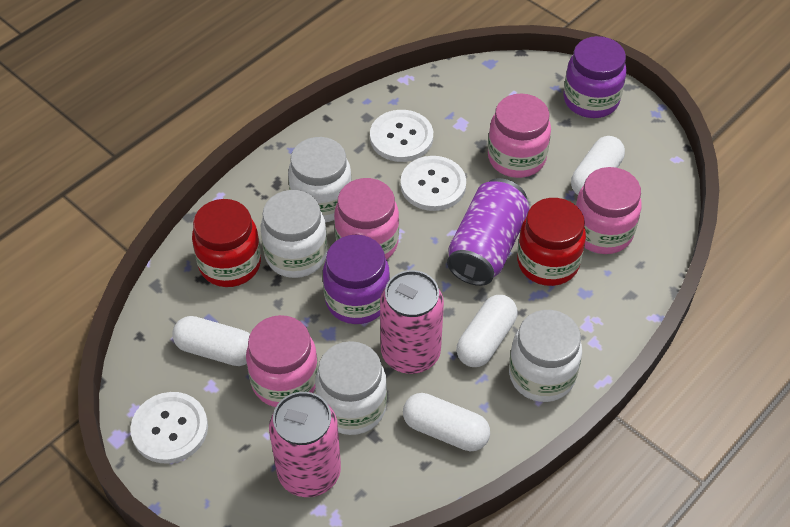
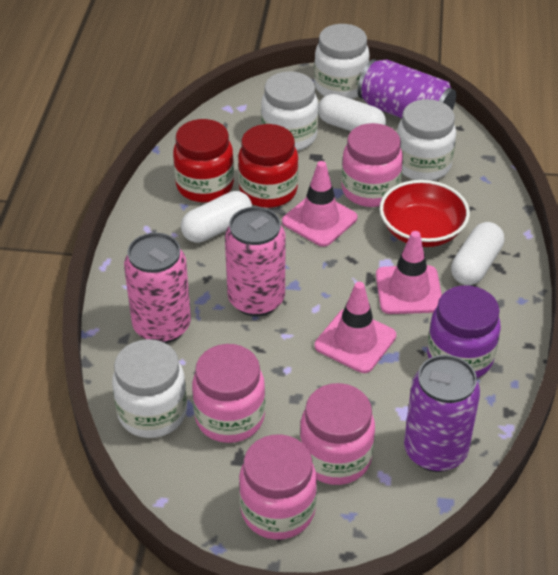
pink traffic cone: none = 0 -> [282,161,357,247] [315,282,396,373] [376,231,442,314] = 3
purple can: [447,178,529,286] = 1 -> [358,59,456,118] [404,355,480,472] = 2
purple jar: [323,235,390,324] [563,36,626,118] = 2 -> [427,285,501,378] = 1
red bowl: none = 0 -> [380,180,470,247] = 1
white button: [130,392,208,463] [370,110,433,162] [401,156,466,211] = 3 -> none = 0
white capsule: [172,316,250,366] [403,393,490,451] [456,295,517,367] [571,136,625,195] = 4 -> [181,191,252,243] [318,94,386,131] [451,222,504,285] = 3

